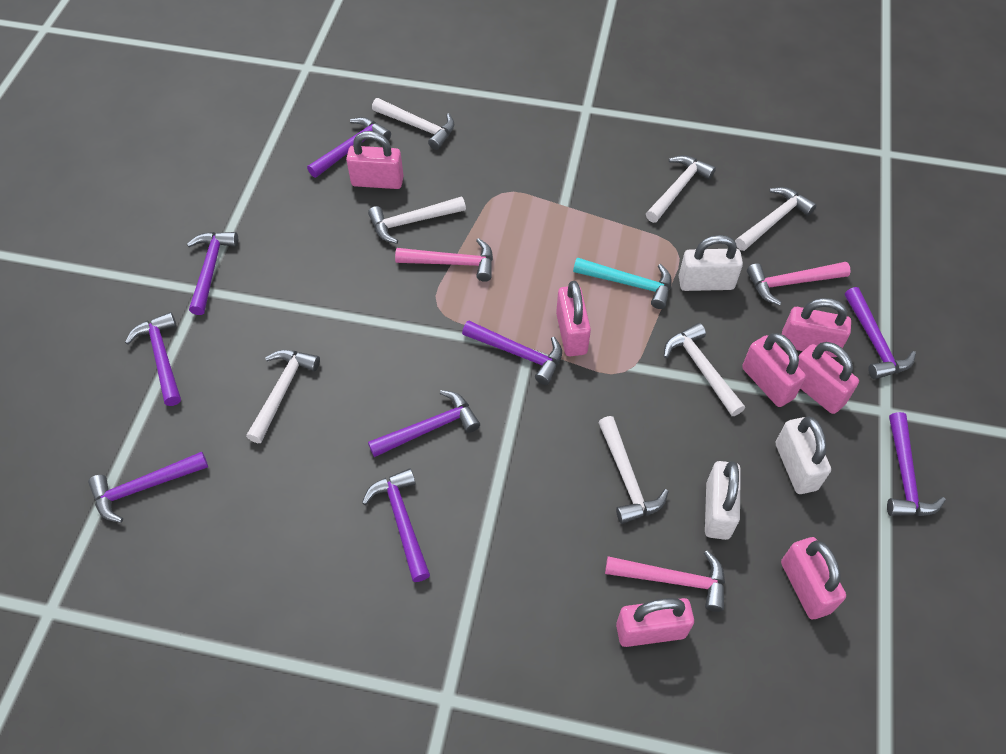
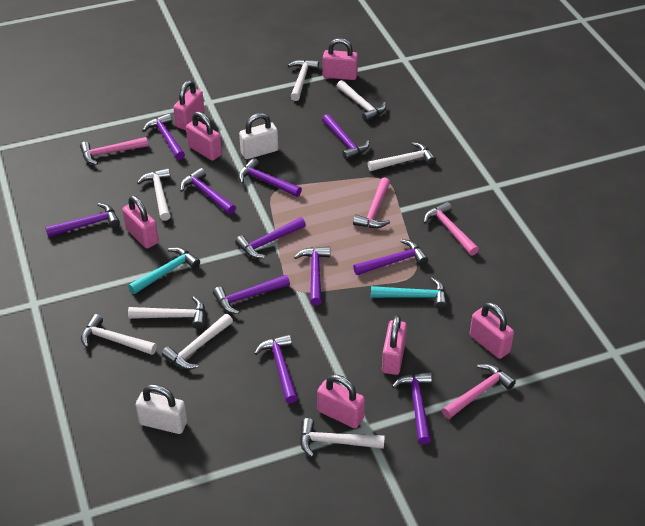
pink hammer: [395,238,493,282] [605,550,725,612] [747,262,851,306] = 3 -> [80,137,148,165] [353,177,390,228] [424,202,479,256] [442,364,516,419] = 4
purple hammer: [88,452,208,523] [125,312,181,406] [187,232,238,315] [307,117,391,178] [362,468,430,582] [368,390,480,457] [462,320,562,385] [845,287,916,379] [887,412,946,516] = 9 -> [45,203,120,237] [143,113,185,160] [180,168,236,214] [213,275,290,314] [235,217,306,258] [238,158,302,197] [254,334,298,403] [294,246,330,305] [322,114,370,160] [353,239,428,275] [392,372,432,444] = 11
turquoise hammer: [573,257,672,309] = 1 -> [128,247,200,294] [371,277,447,309] = 2
white hammer: [246,350,320,443] [368,196,466,244] [372,98,454,150] [598,416,669,524] [646,155,716,223] [664,323,745,416] [735,187,817,251] = 7 -> [81,314,157,355] [128,296,205,329] [137,168,171,221] [162,314,233,369] [288,59,319,101] [300,418,385,458] [337,80,386,122] [368,142,436,171] = 8
white padlock: [679,235,743,291] [705,461,741,540] [776,416,831,494] = 3 -> [136,384,187,434] [239,113,278,159] = 2

